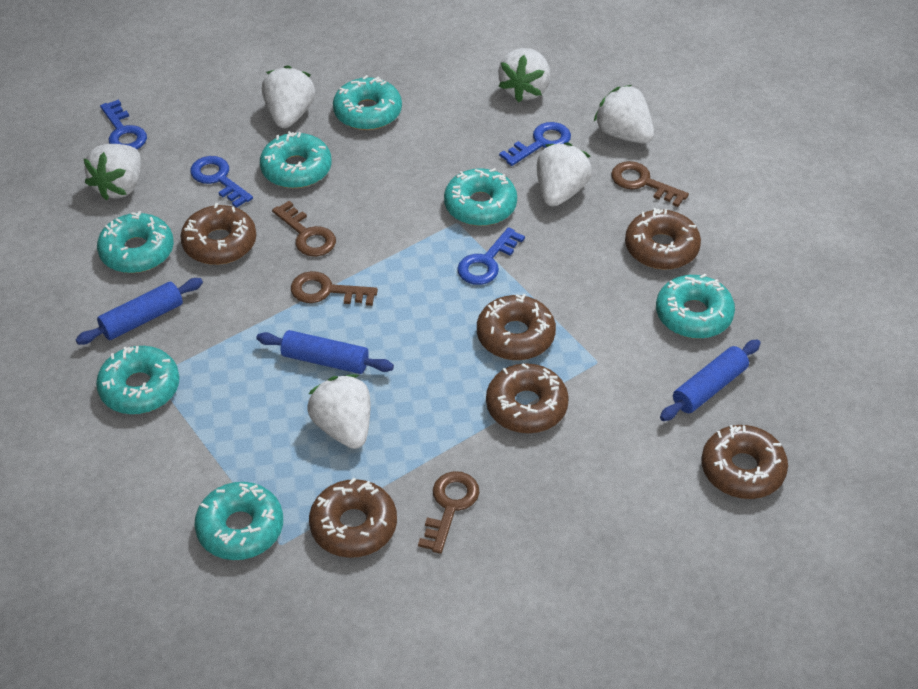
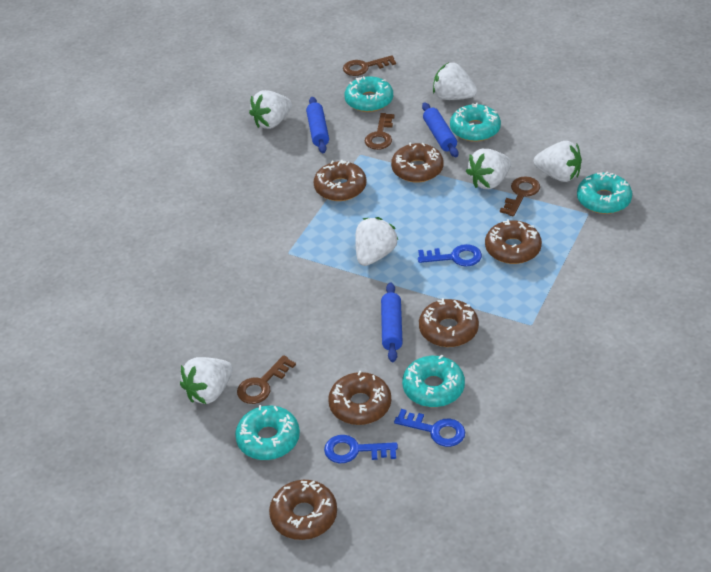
blue key: [100,99,147,149] [190,156,253,208] [457,227,525,285] [499,122,571,166] = 4 -> [324,435,398,463] [394,409,465,447] [418,244,482,266] = 3
turquoise donut: [96,346,179,414] [97,211,174,273] [194,482,283,560] [260,131,332,188] [333,75,402,130] [444,168,517,226] [656,274,735,339] = 7 -> [235,405,300,460] [345,76,393,112] [402,355,465,407] [450,103,501,142] [577,171,632,214] = 5

